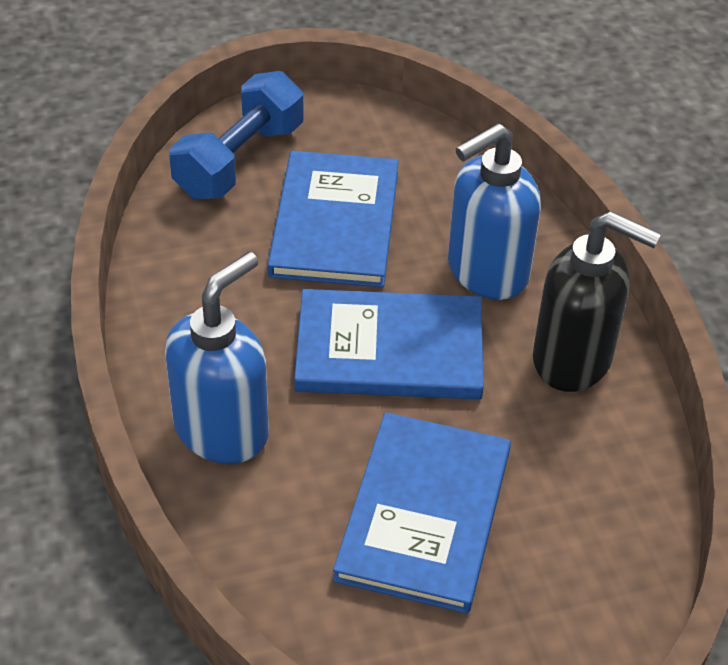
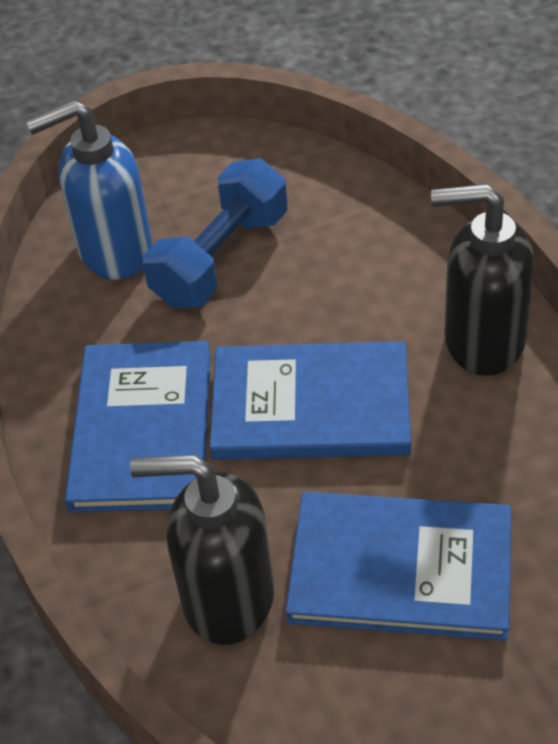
black soap dispenser: [533,211,661,392] = 1 -> [130,455,274,645] [431,184,534,376] = 2
blue soap dispenser: [165,252,269,464] [448,123,541,300] = 2 -> [26,99,152,280] = 1

